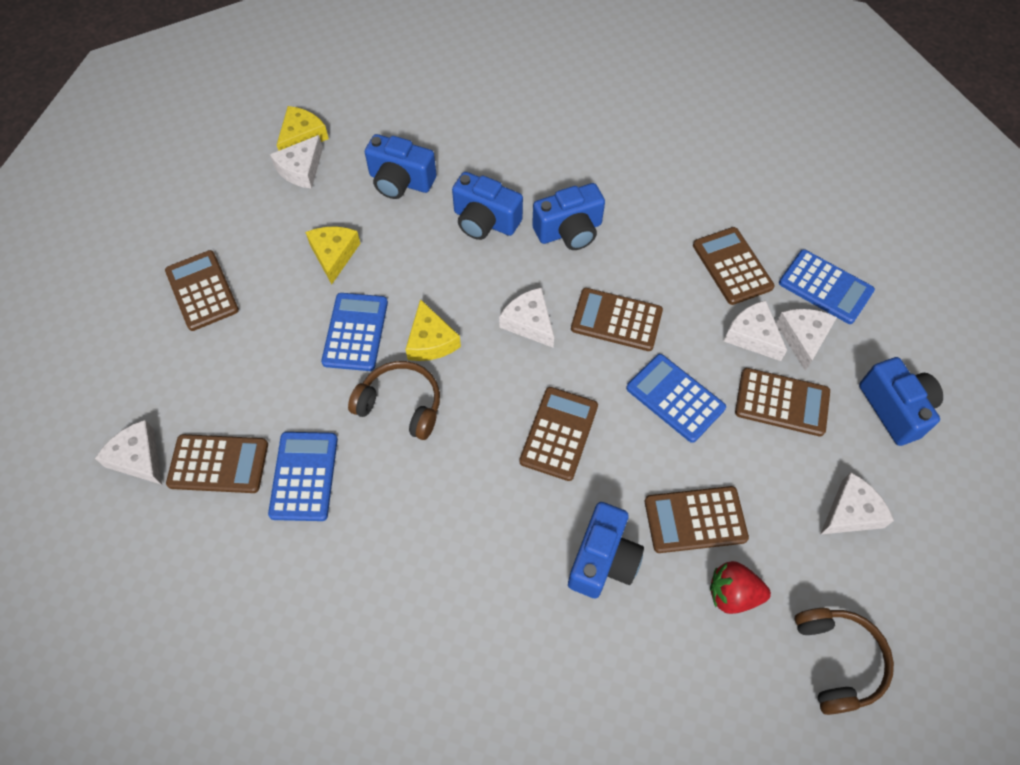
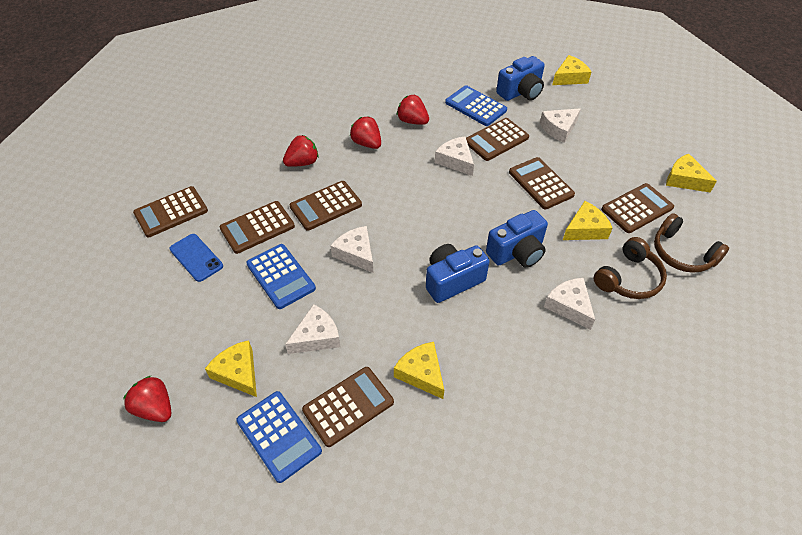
blue calculator: [268,432,338,521] [321,293,388,371] [626,354,726,443] [779,249,875,324] = 4 -> [236,391,322,483] [246,244,316,309] [445,85,507,126] = 3
blue camera: [365,134,437,199] [452,172,523,240] [532,183,605,250] [568,502,644,598] [859,357,943,446] = 5 -> [426,244,490,303] [486,210,548,268] [496,56,545,101] = 3
blue phone: none = 0 -> [169,234,223,282] = 1
red strawberry: [710,561,771,614] = 1 -> [123,376,171,422] [283,135,319,167] [350,116,381,149] [397,95,429,125] = 4
white cheese: [95,420,162,485] [270,135,323,189] [499,288,554,347] [724,300,787,361] [776,309,837,371] [820,472,894,535] = 6 -> [285,304,341,354] [330,226,374,273] [435,137,474,176] [540,108,581,143] [544,278,595,330] = 5
yellow cheese: [277,106,329,151] [305,227,361,284] [406,299,461,361] = 3 -> [205,340,257,397] [394,342,444,399] [552,55,591,85] [563,201,612,240] [666,154,717,193] = 5

